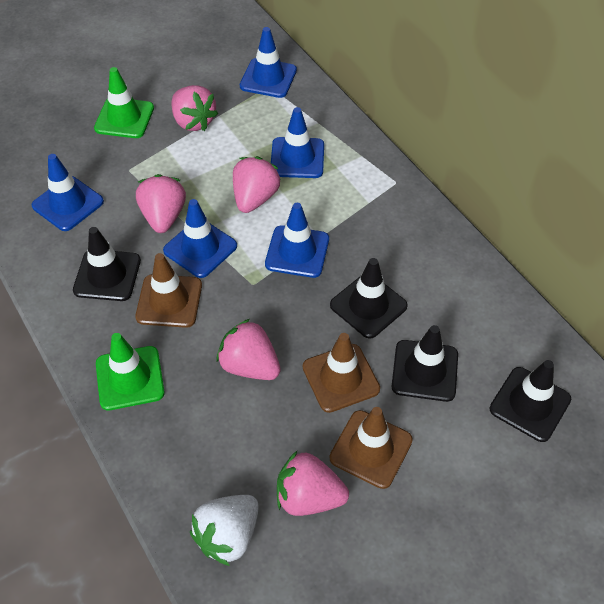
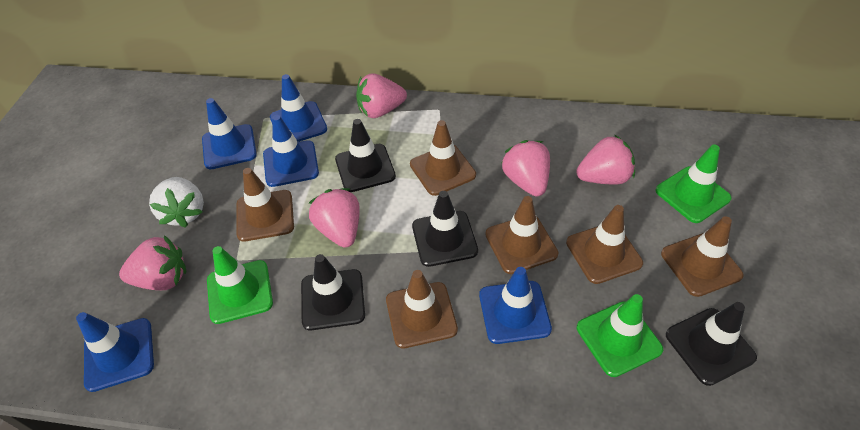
brown traffic cone: [135,253,202,328] [303,333,380,413] [330,407,413,489] = 3 -> [236,168,294,242] [386,270,458,348] [410,120,476,196] [485,196,559,274] [566,205,643,284] [661,216,744,297] = 6
green traffic cone: [94,67,154,138] [96,333,165,411] = 2 -> [207,246,273,324] [577,294,663,377] [655,145,732,223] = 3

